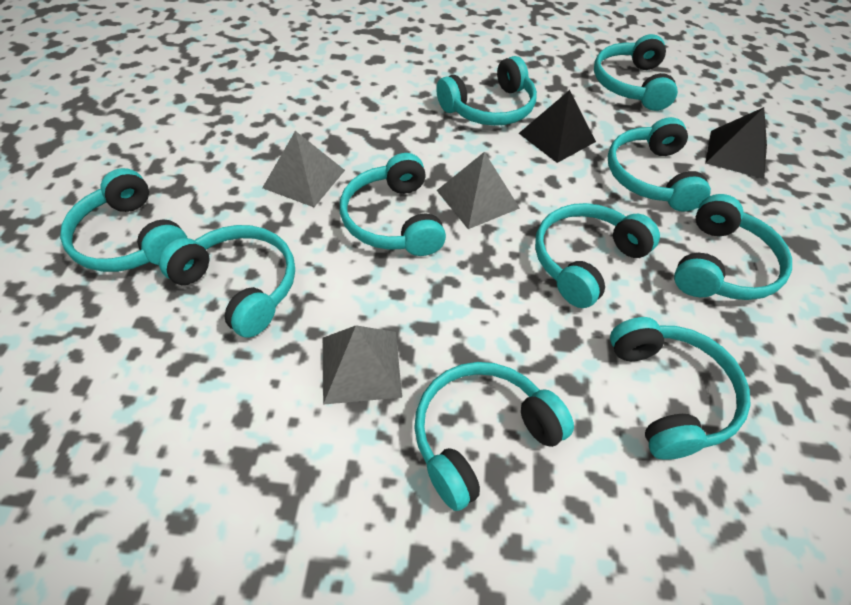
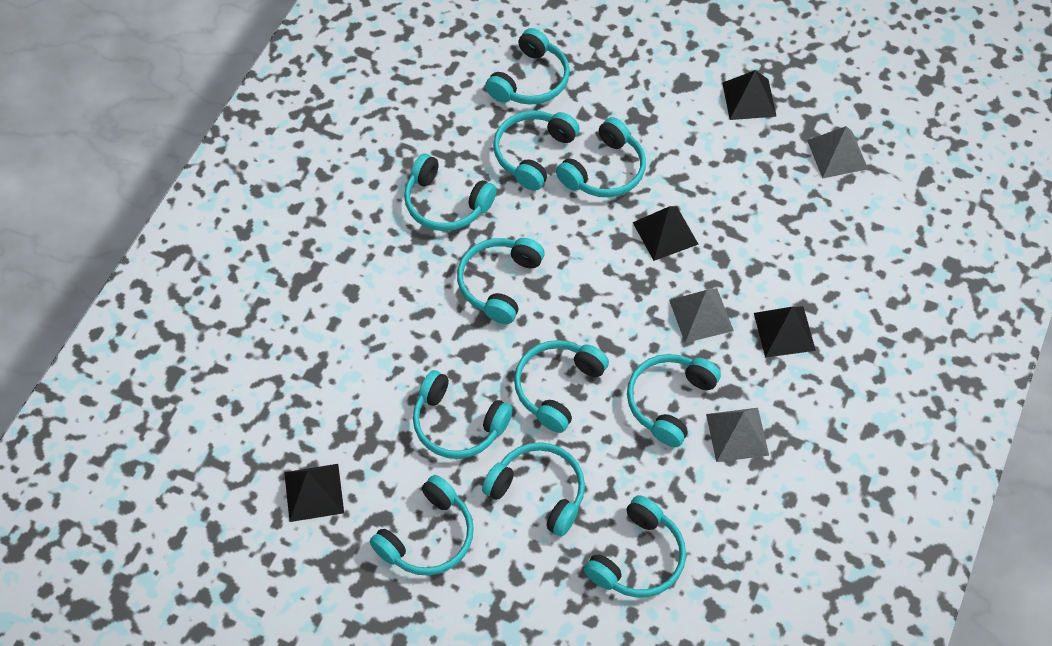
black pyramid: [519,90,596,163] [705,107,767,179] = 2 -> [284,464,344,522] [633,206,699,261] [722,70,777,120] [754,306,816,358] = 4
turquoise headphones: [60,168,187,272] [159,225,295,338] [340,153,446,256] [414,362,574,511] [436,56,537,126] [535,203,660,308] [594,34,678,111] [608,117,711,212] [610,317,751,460] [674,194,792,300] = 10 -> [370,475,474,576] [404,154,497,231] [413,370,513,459] [457,238,545,324] [482,442,585,537] [485,28,570,105] [493,110,580,191] [514,340,609,433] [556,117,646,197] [584,495,686,598] [627,354,721,447] = 11

